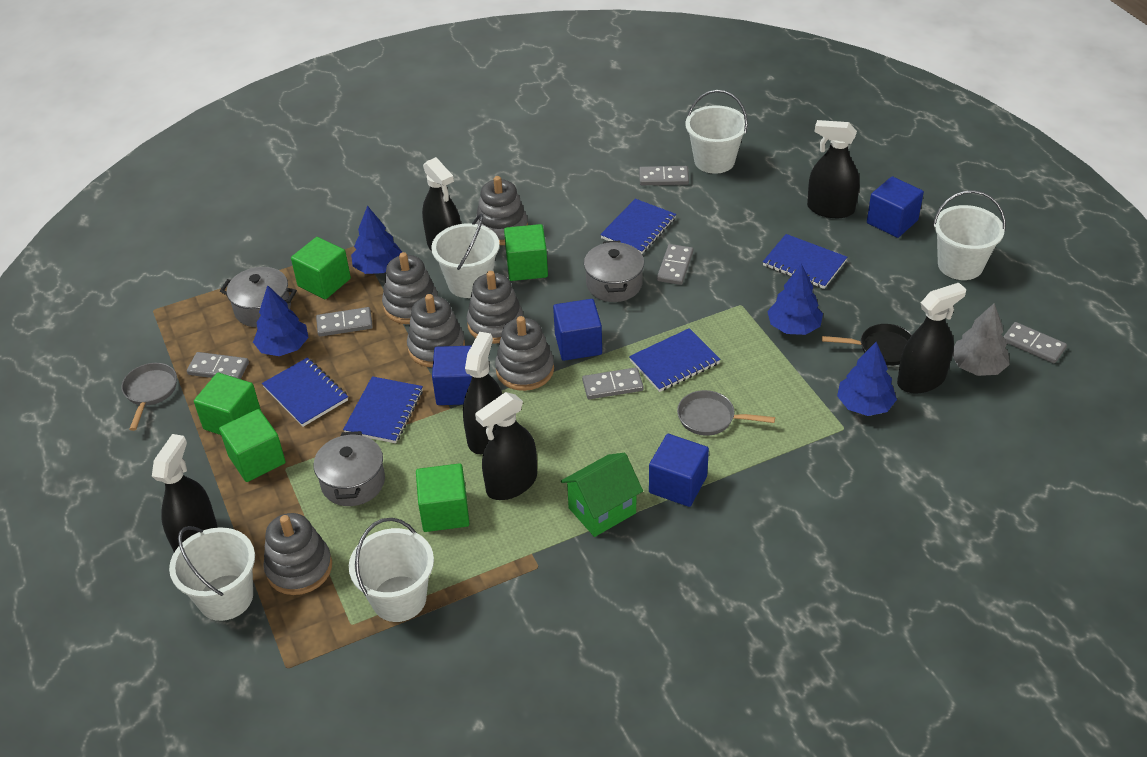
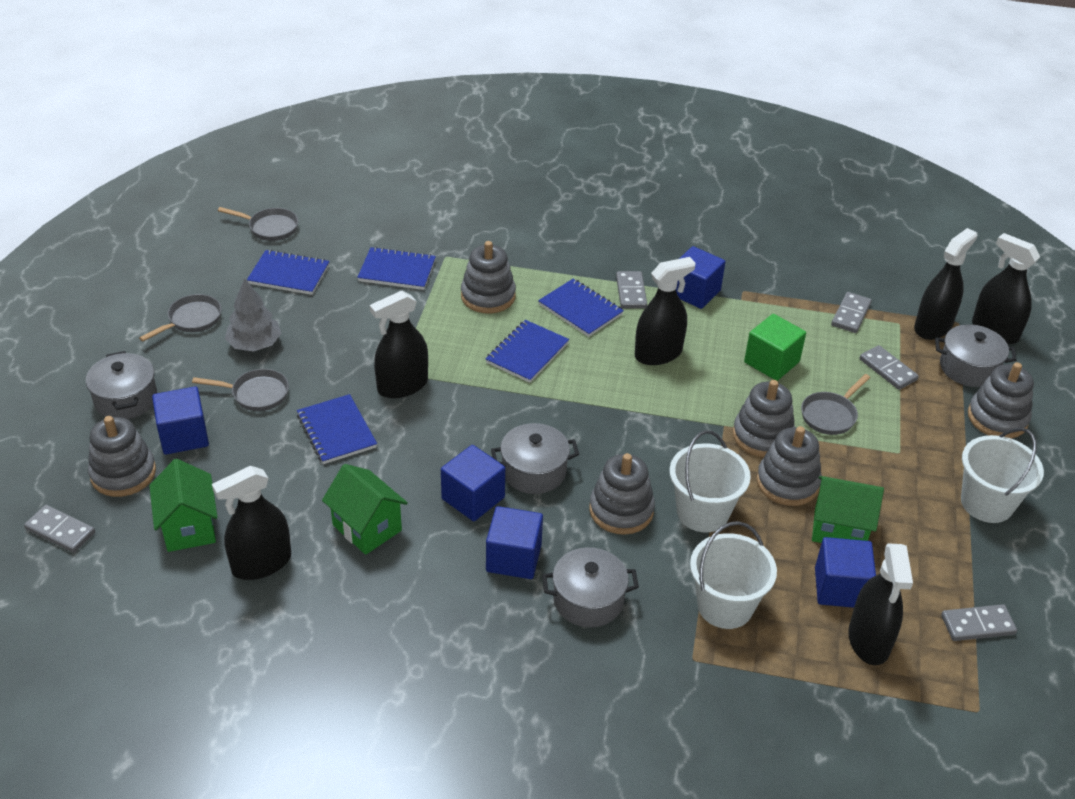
black pan: [822,324,912,366] = 1 -> none = 0
blue cube: [432,346,472,405] [553,299,602,361] [649,434,709,507] [867,177,924,238] = 4 -> [152,386,209,455] [441,445,505,521] [486,506,543,579] [676,246,725,309] [815,537,876,608] = 5
blue tree: [253,285,309,356] [351,206,402,274] [767,264,823,335] [837,342,897,416] = 4 -> none = 0
green cube: [194,373,261,435] [219,409,286,482] [291,237,351,299] [416,463,470,532] [504,224,548,281] = 5 -> [744,314,806,381] = 1
green house: [561,453,643,537] = 1 -> [149,459,218,552] [322,464,408,555] [812,476,884,543] = 3
grey domino: [187,352,249,379] [316,307,373,337] [582,367,644,399] [639,166,689,185] [657,244,693,285] [1003,322,1067,363] = 6 -> [24,505,95,553] [616,271,647,309] [831,292,872,333] [860,345,919,390] [941,604,1017,641] = 5
grey pan: [121,363,177,431] [677,390,775,436] = 2 -> [139,294,222,341] [192,369,289,411] [218,207,298,241] [801,374,870,435] = 4
grey pot: [220,267,297,327] [314,431,385,506] [584,241,644,302] = 3 -> [86,351,157,419] [491,423,579,494] [542,547,639,628] [935,324,1017,387] = 4
white bucket: [169,526,255,621] [349,518,434,622] [431,214,500,298] [685,90,748,174] [933,190,1006,280] = 5 -> [669,430,751,533] [690,521,777,629] [961,428,1044,523] = 3

